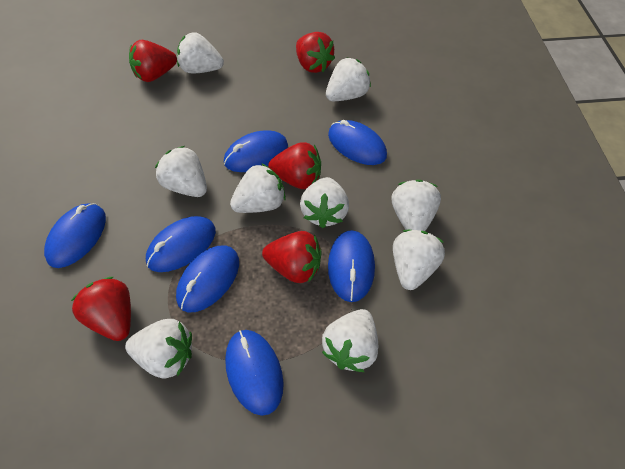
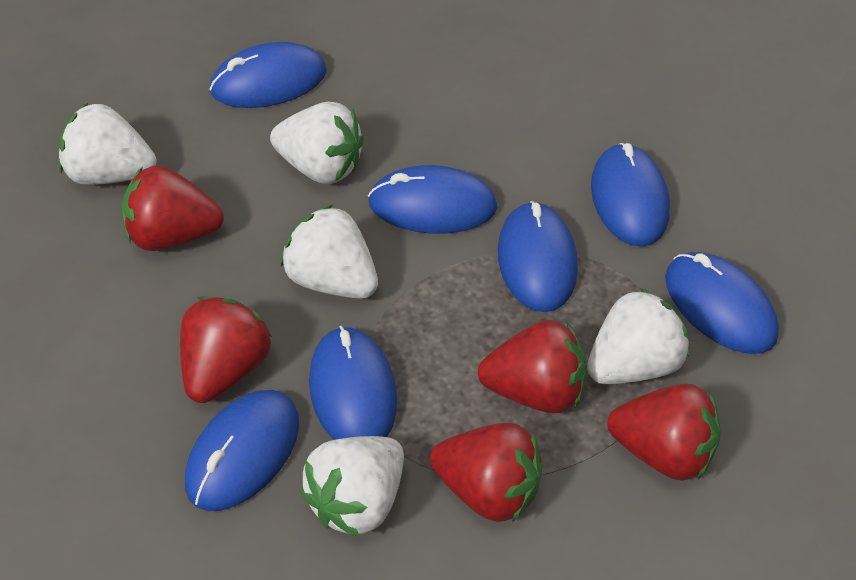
white strawberry: [125,319,192,379] [155,146,207,197] [177,32,224,74] [230,163,286,213] [300,177,349,228] [322,309,378,372] [326,57,371,101] [392,180,441,231] [393,230,445,290] = 9 -> [59,102,157,185] [270,102,364,184] [281,205,378,299] [300,436,404,537] [587,288,689,384] = 5

